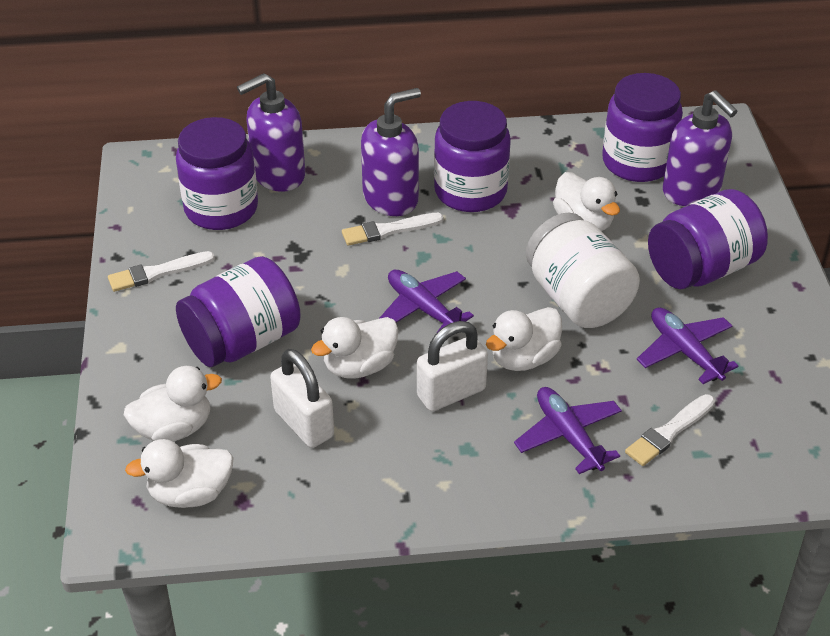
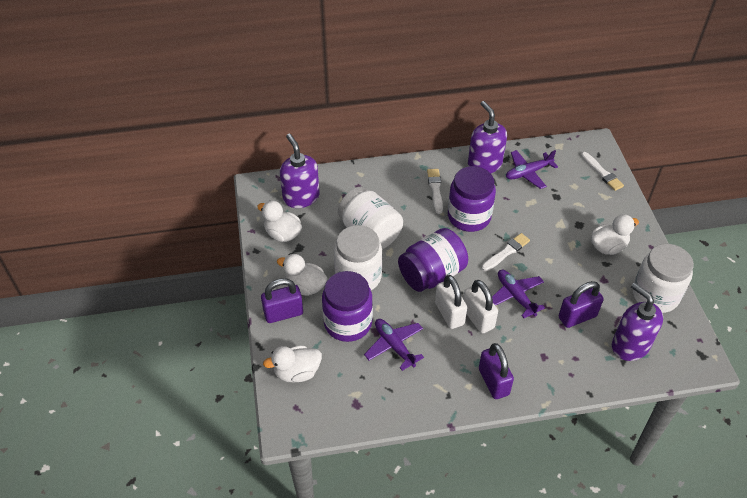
purple jar: [176,117,258,230] [176,256,301,367] [434,101,511,212] [602,73,683,182] [648,189,768,289] = 5 -> [322,271,373,342] [398,228,468,292] [448,166,496,232] = 3
purple padlock: none = 0 -> [261,278,303,323] [479,343,514,399] [559,281,604,328] = 3
white duck: [124,366,222,442] [125,439,234,508] [311,317,398,379] [486,307,562,371] [553,172,620,231] = 5 -> [257,201,302,242] [263,346,322,382] [277,254,328,296] [591,214,639,255] = 4
white jar: [526,213,640,328] = 1 -> [334,225,382,290] [338,186,403,249] [633,244,694,313] = 3

